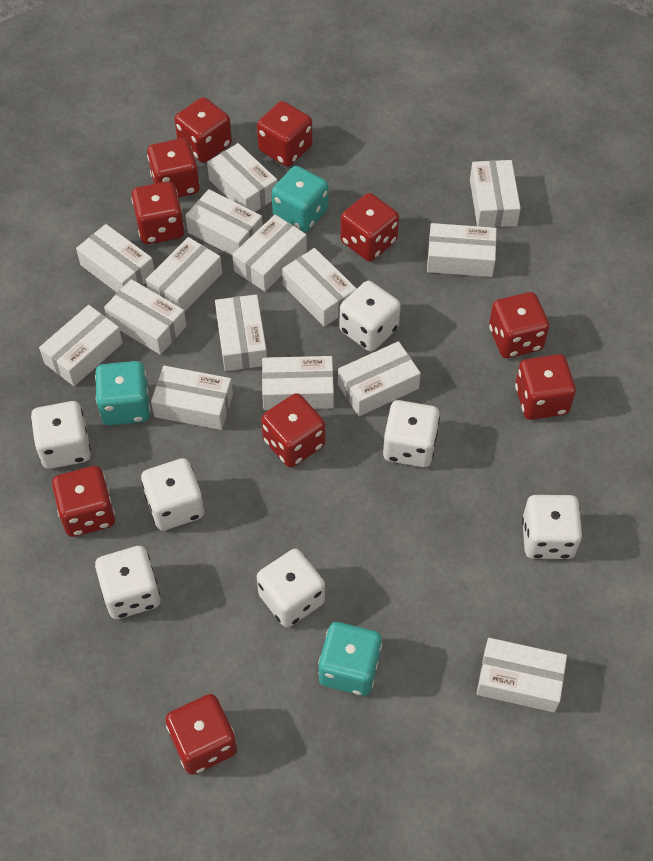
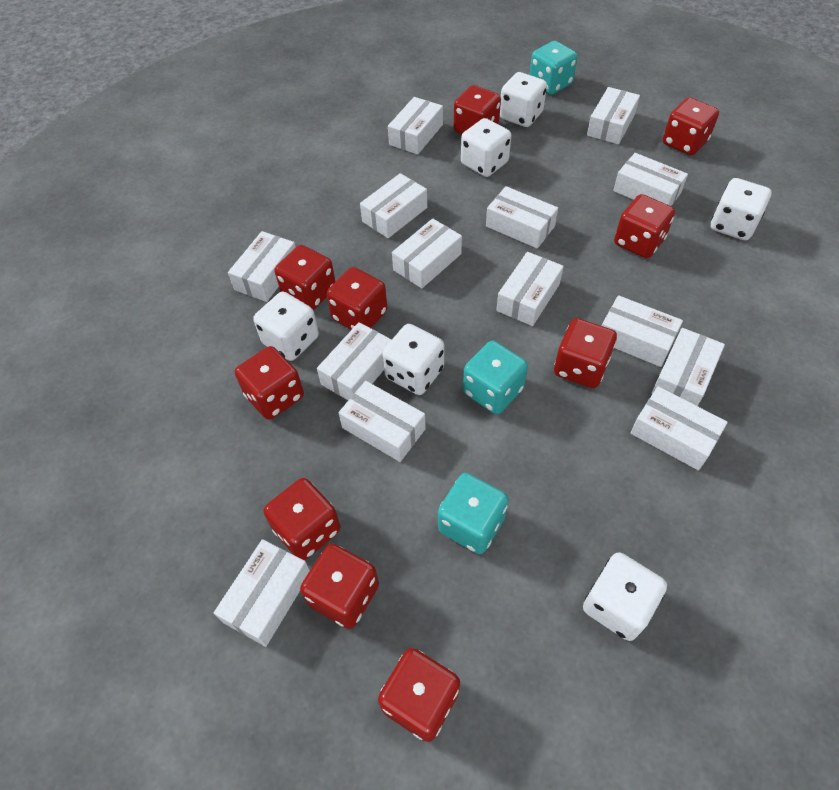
white box: [39,305,123,386] [76,224,154,292] [104,279,186,355] [146,237,222,312] [151,365,233,430] [185,189,263,255] [207,143,278,212] [215,294,267,371] [232,215,307,291] [262,356,334,410] [282,248,357,327] [338,341,421,416] [427,223,497,277] [470,160,521,227] [477,638,567,712] = 15 -> [214,539,310,647] [228,231,296,302] [317,322,392,400] [339,381,426,462] [360,173,427,238] [388,97,443,155] [392,218,462,288] [486,186,558,249] [496,252,564,326] [587,87,640,144] [602,295,683,367] [613,153,688,206] [631,386,728,471] [651,328,725,406] = 14
white dice: [31,401,91,469] [95,546,160,619] [141,458,204,531] [257,549,325,627] [339,281,401,352] [383,400,440,467] [522,495,582,559] = 7 -> [253,292,319,361] [382,324,444,395] [461,118,511,177] [500,72,547,127] [583,552,667,641] [711,178,772,240] = 6

